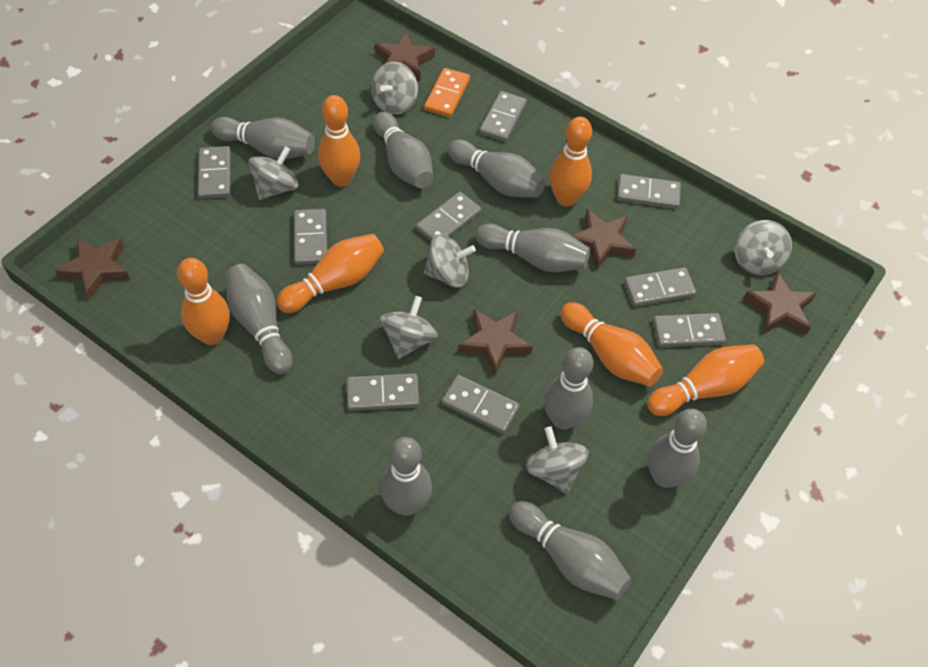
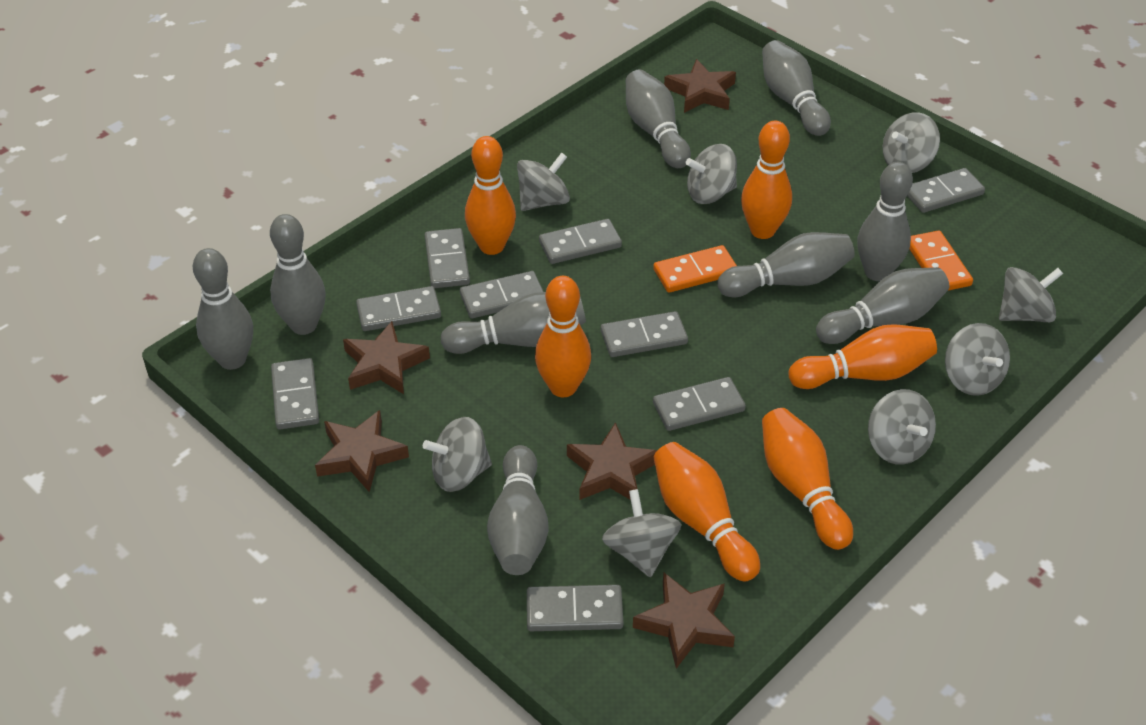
grey spinning top: [249,146,299,200] [371,62,418,115] [380,296,438,359] [424,234,476,287] [526,426,589,494] [735,220,792,275] = 6 -> [423,417,492,492] [517,152,570,211] [602,489,681,577] [686,144,737,204] [868,389,936,465] [883,112,940,173] [945,323,1010,396] [999,267,1063,322] = 8
orange domino: [424,68,470,117] = 1 -> [653,245,737,293] [909,230,973,291] = 2

